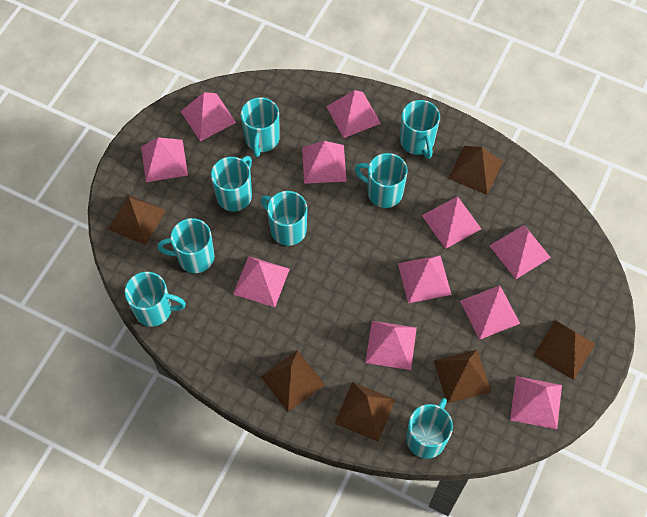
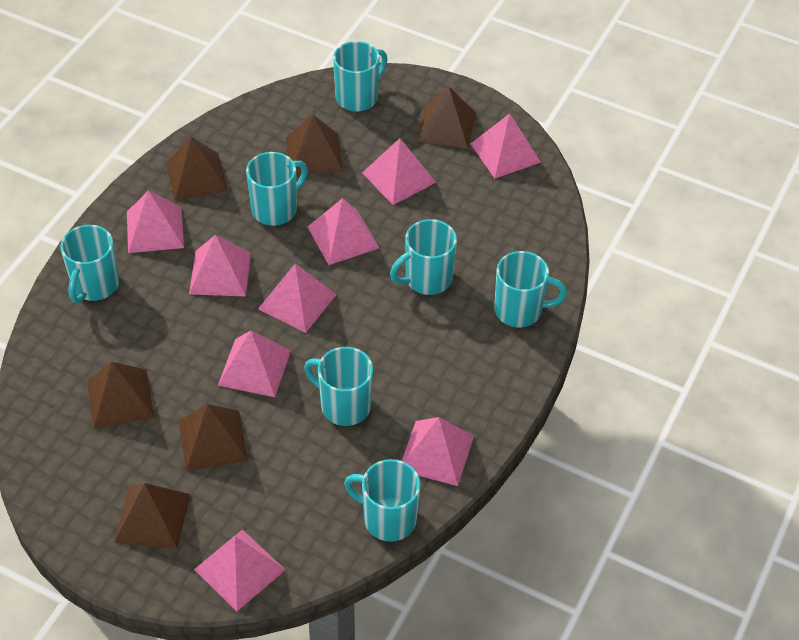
pink pyramid: [141,137,188,182] [181,92,236,141] [233,256,290,307] [302,141,347,184] [326,90,381,138] [365,321,417,370] [398,255,452,303] [422,196,481,249] [460,285,520,340] [490,225,551,279] [510,376,562,429] = 11 -> [127,190,184,253] [189,235,251,297] [194,529,285,611] [218,331,291,397] [258,264,337,333] [308,198,379,265] [362,138,436,205] [402,417,474,486] [471,113,541,178] = 9
turquoise mug: [125,272,186,326] [158,218,214,273] [211,156,252,212] [241,97,280,157] [261,191,307,246] [355,153,408,208] [400,100,440,159] [406,398,453,459] = 8 -> [60,225,119,303] [246,152,308,226] [304,347,373,426] [333,41,388,112] [344,459,421,542] [390,219,457,295] [494,251,567,327] = 7

